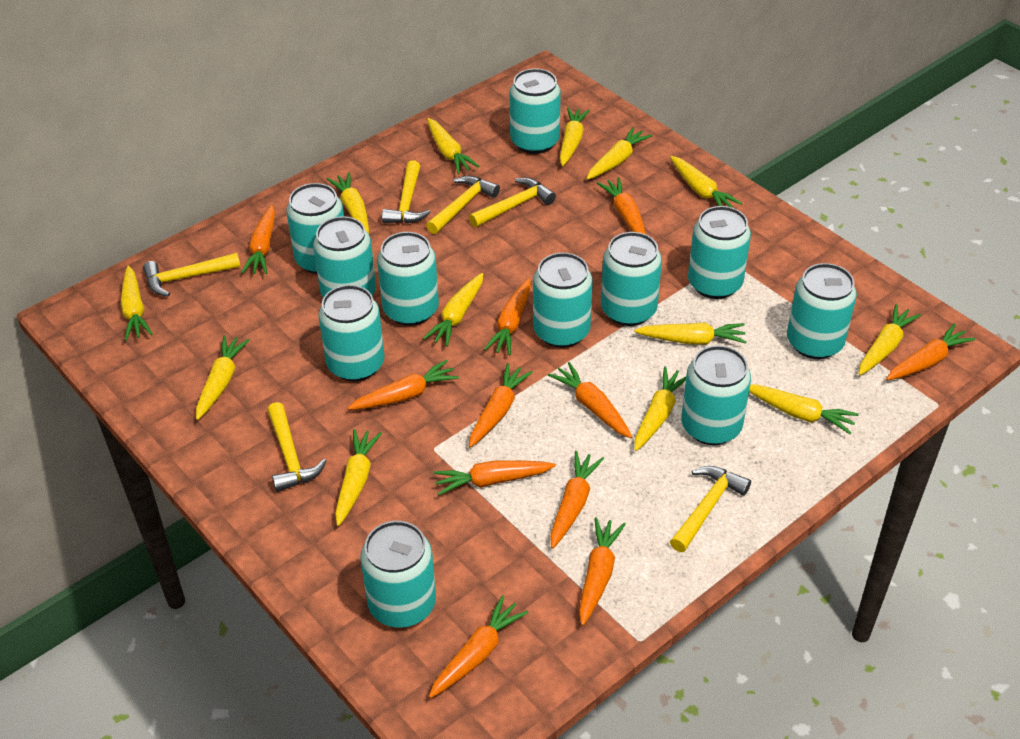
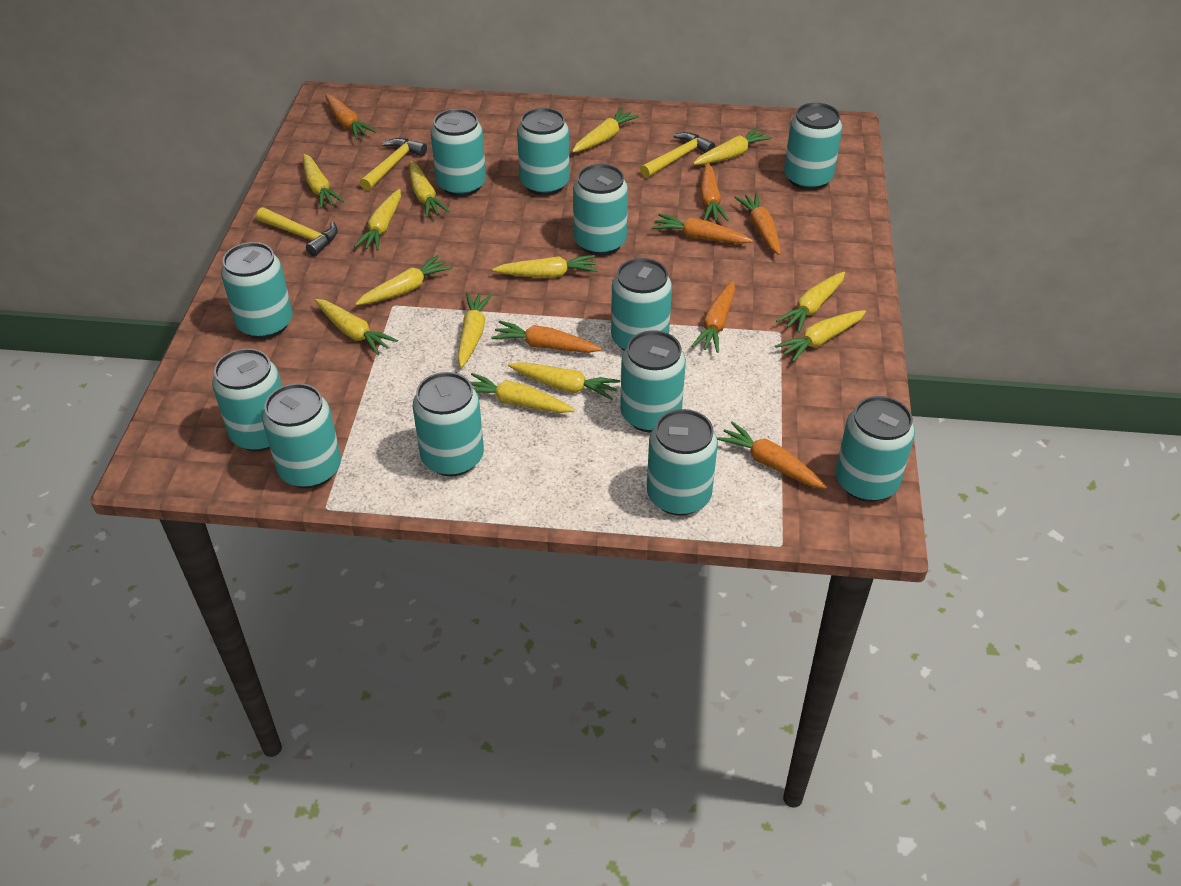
orange carrot: [241,205,275,274] [348,360,459,410] [429,595,528,698] [433,460,556,495] [469,363,533,448] [484,278,531,355] [548,362,632,438] [550,451,604,549] [579,517,626,626] [597,177,646,234] [886,323,975,380] = 11 -> [325,94,377,139] [491,320,602,353] [652,214,753,244] [692,281,735,353] [700,163,728,221] [717,421,827,489] [734,193,781,255] = 7
turquoise can: [286,183,344,274] [313,216,376,298] [318,285,385,381] [360,521,436,628] [377,232,439,326] [510,68,561,154] [533,253,593,348] [601,232,662,326] [681,345,751,445] [688,206,751,299] [787,263,857,359] = 11 -> [212,349,282,452] [221,242,293,339] [262,383,341,488] [413,372,484,476] [431,109,486,197] [517,108,570,196] [573,164,628,256] [611,258,672,351] [620,330,686,432] [647,409,718,516] [784,103,843,190] [835,396,915,502] = 12
yellow hammer: [143,253,241,296] [267,402,327,492] [382,160,431,224] [426,176,500,234] [469,178,556,227] [670,466,751,552] = 6 -> [256,207,338,256] [360,138,427,191] [640,132,715,178] = 3

